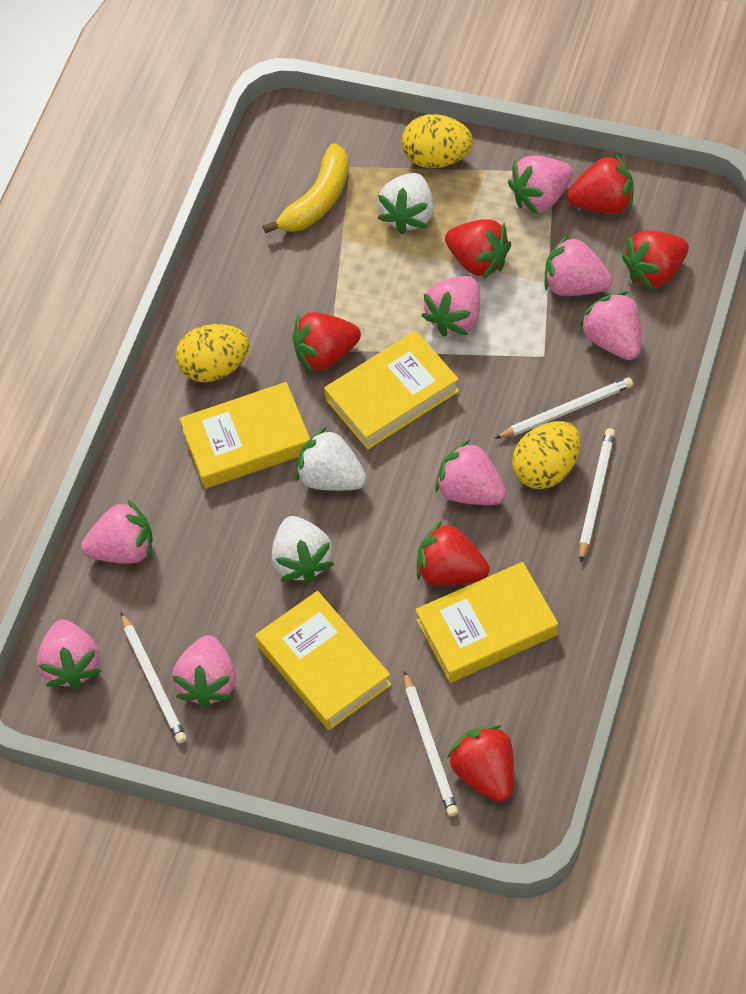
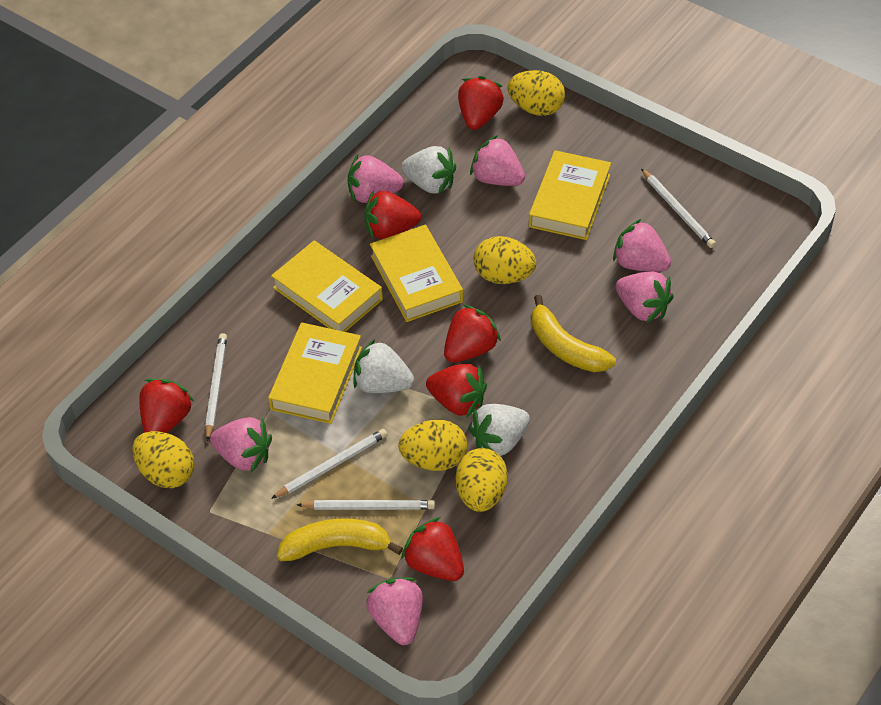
pink strawberry: [37,620,102,689] [81,499,153,564] [172,635,236,708] [422,276,480,337] [435,440,507,505] [508,156,573,214] [545,235,612,296] [579,291,641,360] = 8 -> [210,417,272,472] [347,155,404,203] [366,578,423,645] [470,135,525,186] [613,219,671,272] [616,271,674,323] = 6
yellow banana: [263,143,349,233] = 1 -> [277,518,403,561] [532,295,616,372] = 2
yellow egg: [176,324,250,382] [402,114,473,168] [512,421,580,489] = 3 -> [132,431,194,488] [398,420,467,471] [456,448,508,512] [473,236,536,284] [507,70,565,116] = 5

